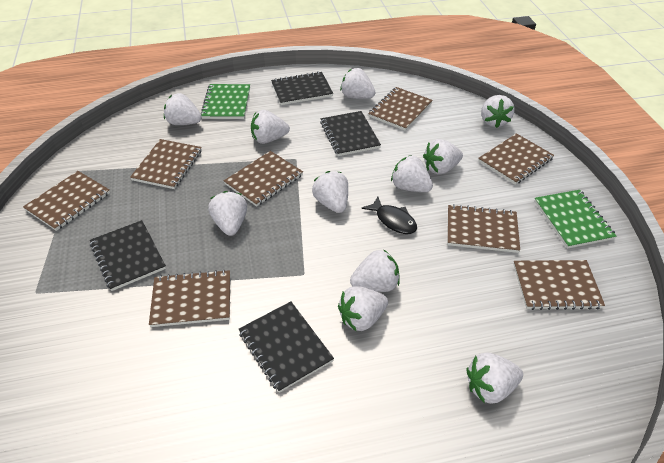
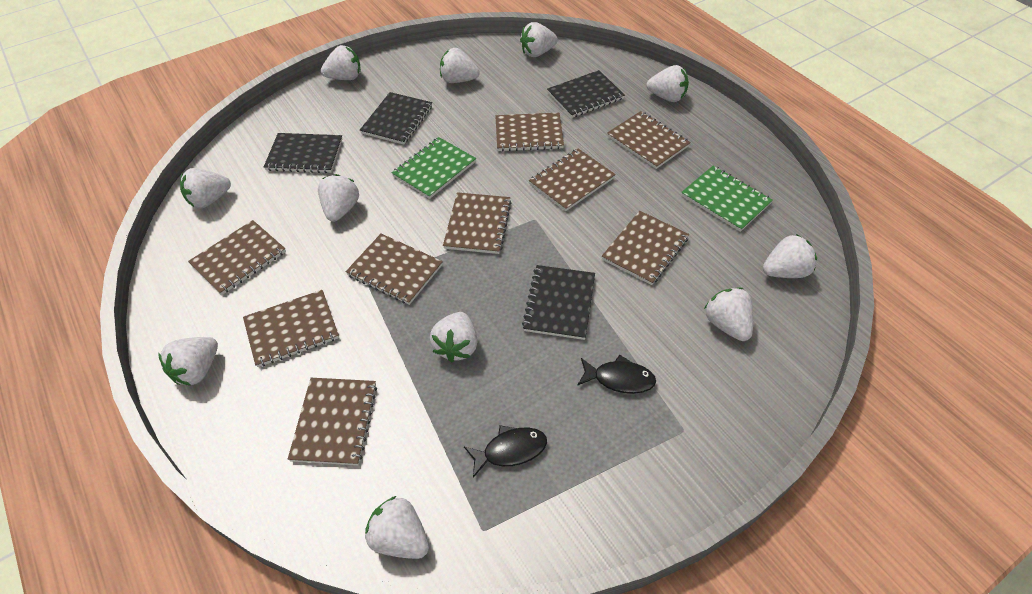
black fish: [362,197,417,234] = 1 -> [464,425,547,478] [577,355,656,394] = 2
brown notebook: [23,171,110,231] [130,139,202,189] [149,270,230,327] [224,151,303,207] [368,87,433,131] [448,204,520,253] [478,133,554,185] [513,260,605,310] = 8 -> [188,220,286,295] [243,290,339,367] [288,378,377,465] [346,234,443,305] [443,192,511,254] [495,113,564,151] [529,149,616,211] [602,211,689,285] [607,111,691,169] = 9

